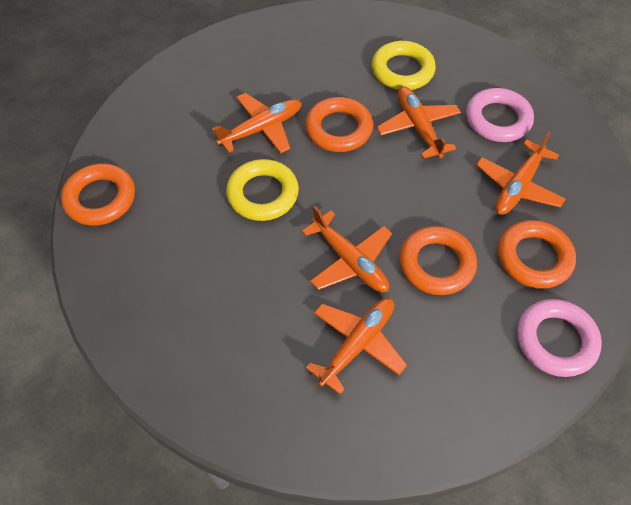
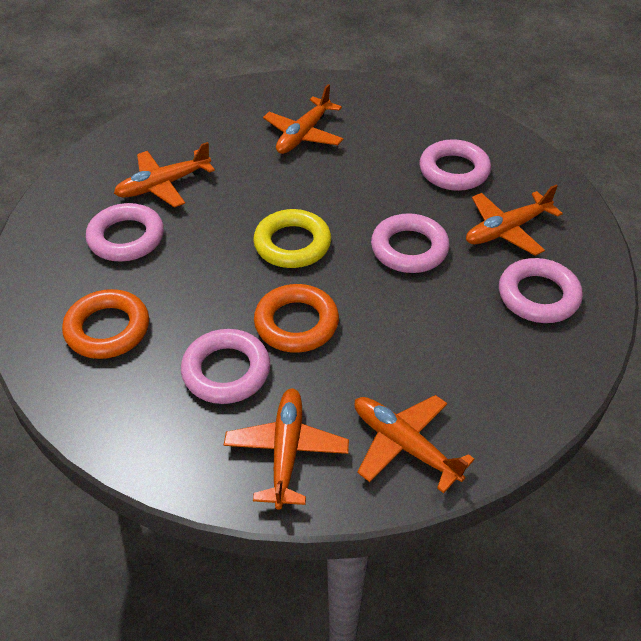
orange ring: [61,163,135,226] [305,97,373,152] [399,226,477,295] [498,220,576,289] = 4 -> [62,289,149,359] [254,284,339,353] = 2
pink ring: [466,88,534,142] [517,299,602,377] = 2 -> [86,203,164,261] [181,329,270,404] [371,213,450,273] [420,139,491,191] [499,258,583,323] = 5
yellow ring: [226,159,299,221] [372,41,436,90] = 2 -> [253,209,331,268] = 1

